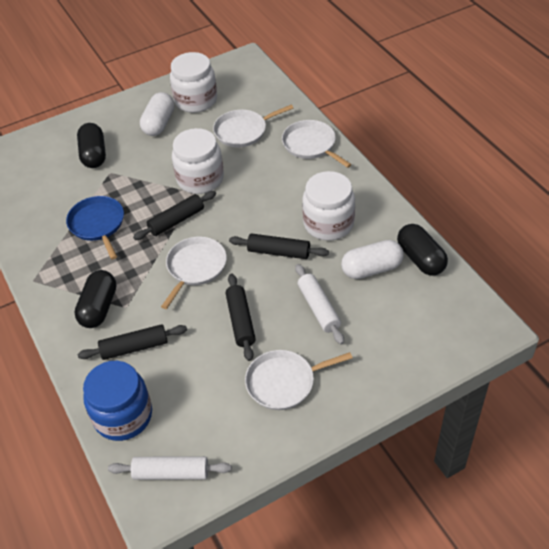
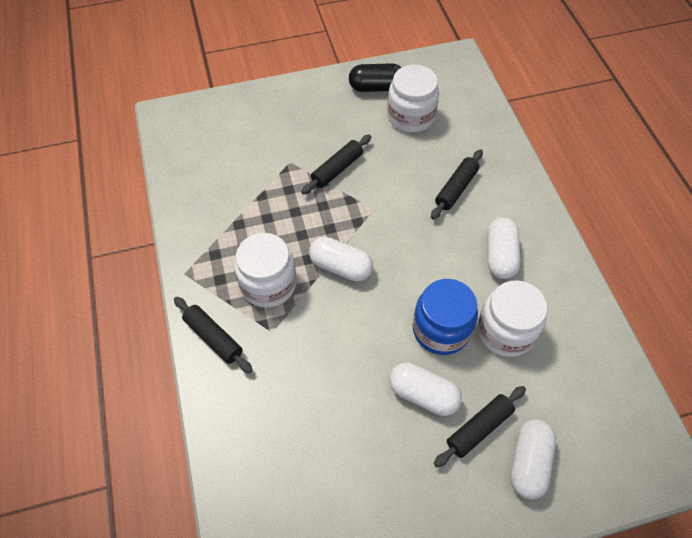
black capsule: [74,270,116,328] [77,123,106,168] [397,224,448,276] = 3 -> [349,63,401,92] = 1
blue pan: [66,196,124,259] = 1 -> none = 0
white capsule: [140,92,175,136] [341,240,404,279] = 2 -> [309,237,373,282] [389,363,462,416] [487,218,520,279] [510,419,556,499] = 4
white pan: [161,236,227,309] [213,105,294,147] [245,350,352,410] [282,120,352,168] = 4 -> none = 0
white rolling pin: [108,456,232,480] [295,264,344,344] = 2 -> none = 0

